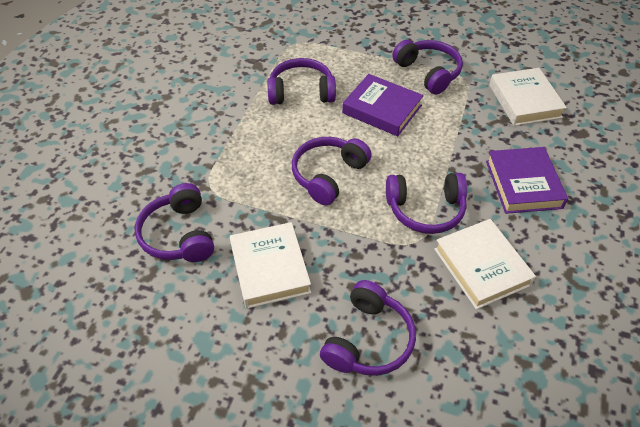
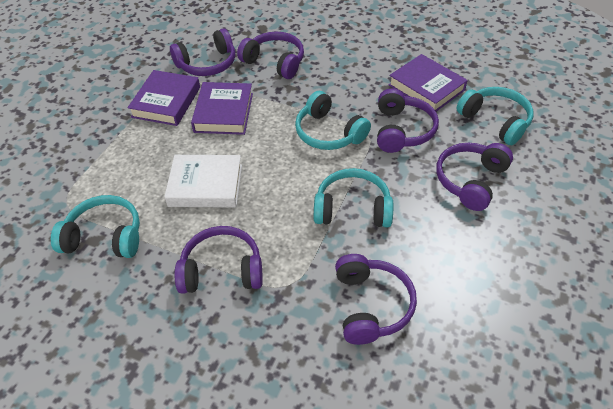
purple book: [342,74,424,136] [486,147,568,214] = 2 -> [127,70,200,126] [191,82,253,135] [389,54,468,112] = 3
turquoise headphones: none = 0 -> [51,195,140,258] [295,91,371,150] [314,168,393,227] [456,87,534,145] = 4
white book: [230,222,311,309] [434,219,536,309] [489,68,567,126] = 3 -> [164,155,242,208] = 1

